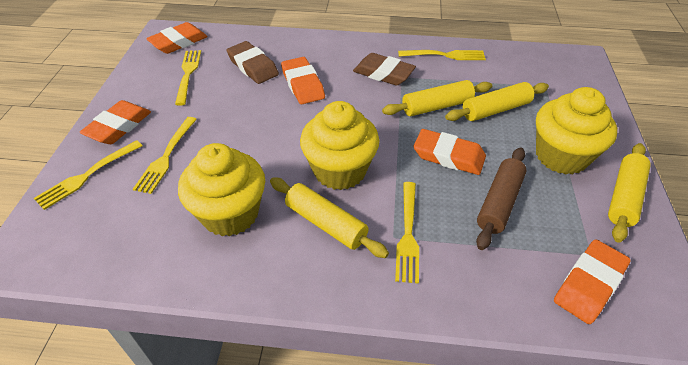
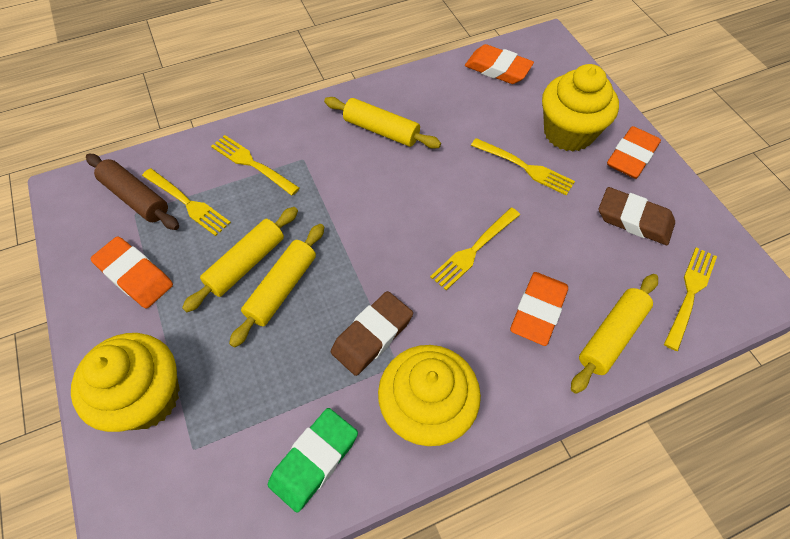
green eraser: none = 0 -> [268,408,358,513] = 1
orange eraser: [79,100,151,144] [146,22,208,54] [281,57,325,104] [414,129,486,175] [554,239,630,324] = 5 -> [90,236,173,308] [465,44,534,84] [510,272,568,346] [607,126,661,179] = 4

